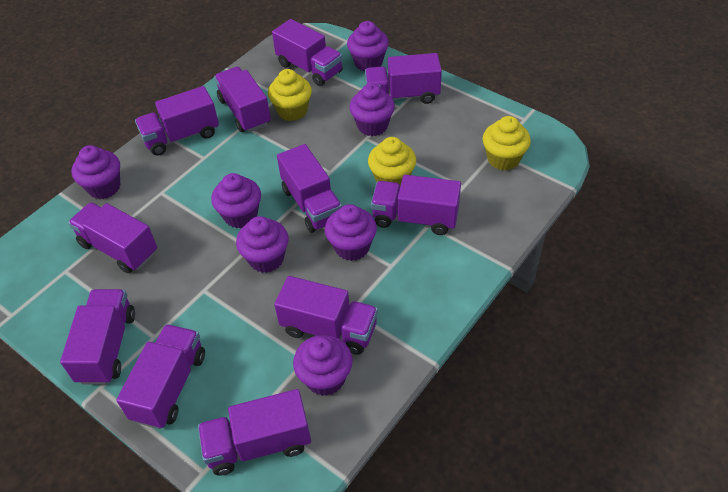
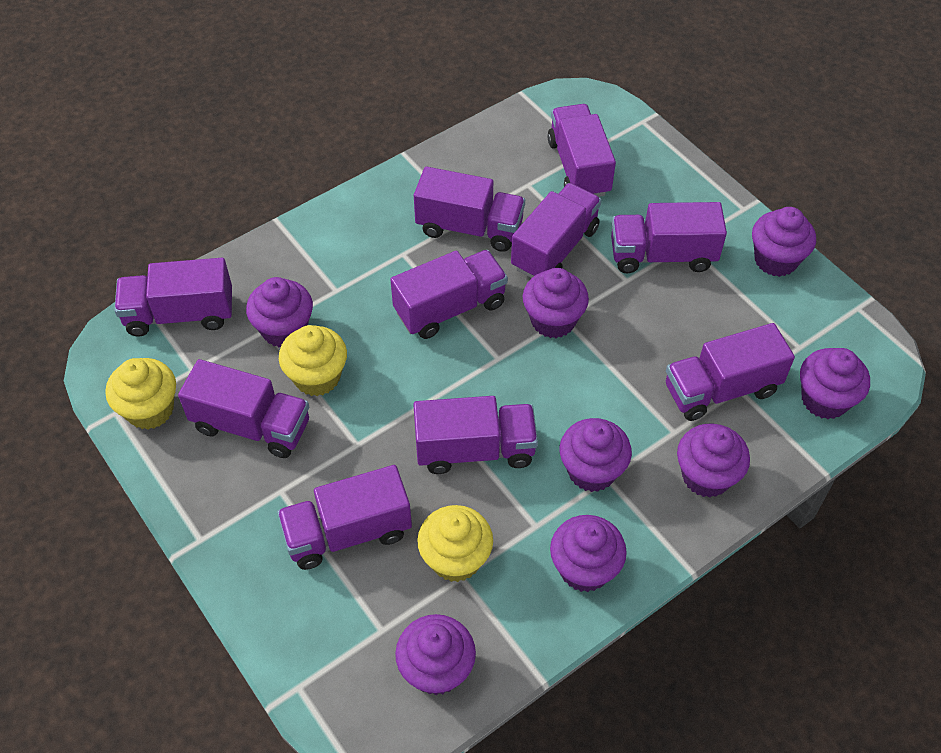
purple cupcake: [71,145,121,199] [211,173,261,228] [236,216,288,273] [293,335,353,396] [325,204,377,261] [347,21,389,71] [349,83,395,136] = 7 -> [246,277,313,347] [395,614,476,695] [523,268,589,338] [550,515,627,592] [560,418,632,492] [677,424,750,498] [752,207,816,277] [800,348,870,419] = 8
purple truck: [60,289,135,385] [68,202,157,273] [116,324,205,429] [135,86,219,156] [198,389,311,476] [214,67,271,132] [272,19,343,86] [274,276,378,355] [277,144,342,233] [365,53,442,104] [371,175,461,235] = 11 -> [114,258,232,336] [178,359,309,458] [277,465,412,570] [390,250,508,339] [413,396,538,474] [414,167,525,252] [511,183,602,278] [548,104,616,197] [611,202,727,273] [666,323,795,421] = 10

